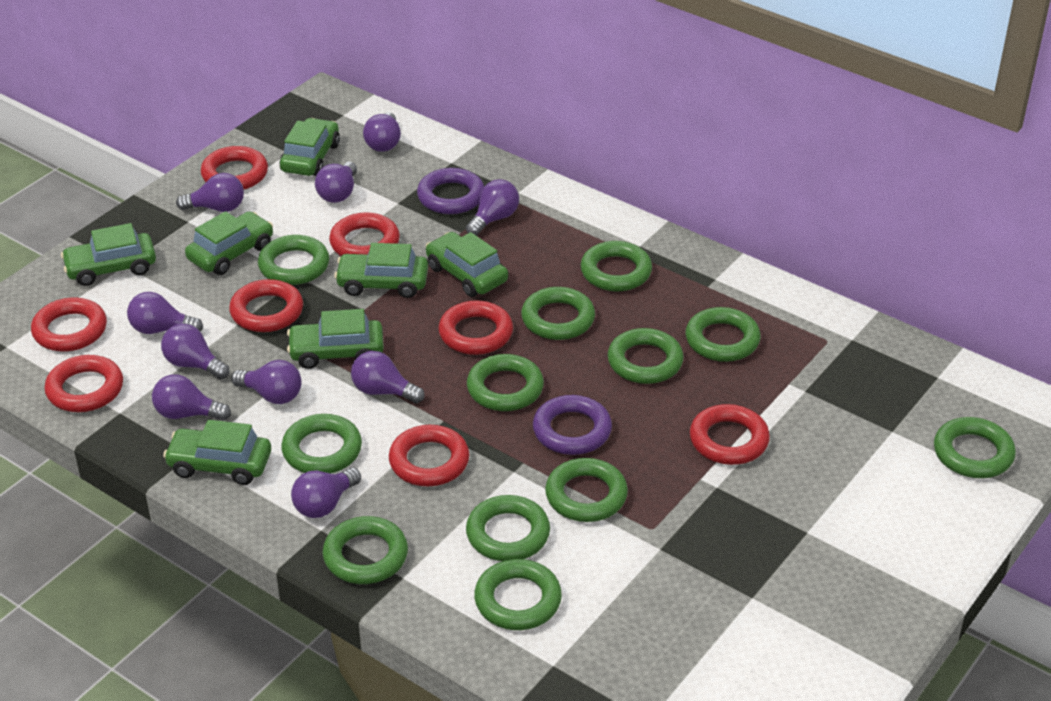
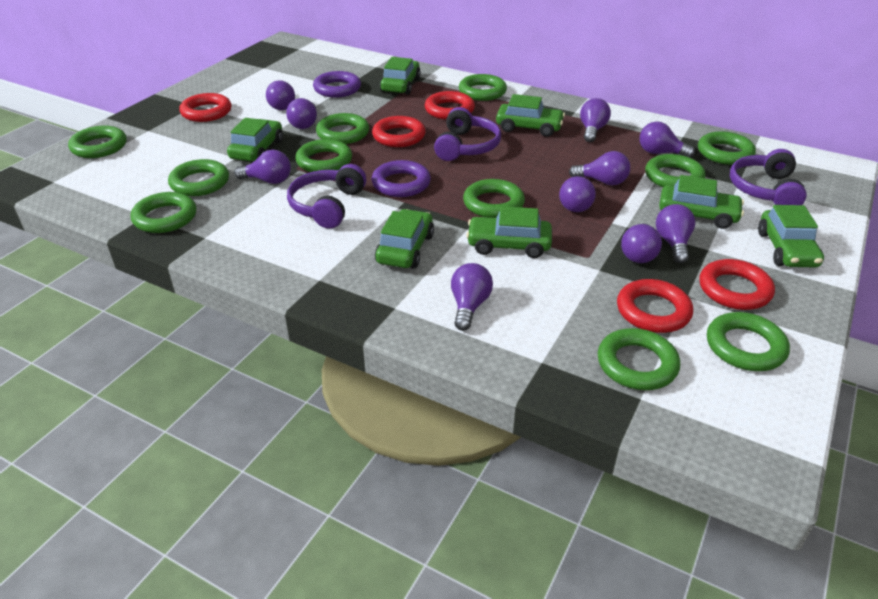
green ring: [258,235,329,285] [281,414,362,473] [322,516,408,584] [466,495,550,561] [467,354,544,411] [474,559,562,630] [521,287,595,340] [545,458,628,522] [581,241,652,291] [608,328,684,384] [686,307,761,362] [934,417,1016,478] = 12 -> [68,125,127,158] [131,192,197,233] [168,159,229,196] [295,139,352,172] [316,113,369,144] [459,74,507,101] [463,179,525,218] [598,328,680,390] [645,154,705,187] [698,131,756,165] [707,312,790,371] = 11
purple headphones: none = 0 -> [287,164,366,229] [434,107,501,161] [730,149,807,205] = 3
red ring: [31,298,107,351] [44,355,123,412] [201,146,268,189] [229,279,303,332] [329,212,400,256] [389,425,470,486] [438,301,513,355] [690,404,770,465] = 8 -> [179,93,232,122] [372,116,426,147] [425,91,475,120] [617,279,693,333] [699,259,775,310] = 5

